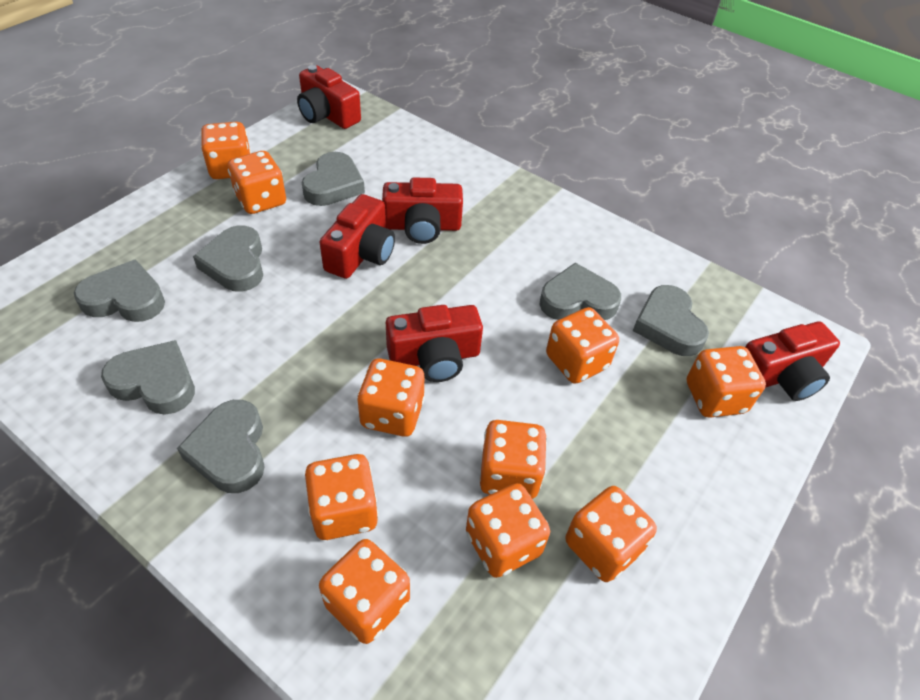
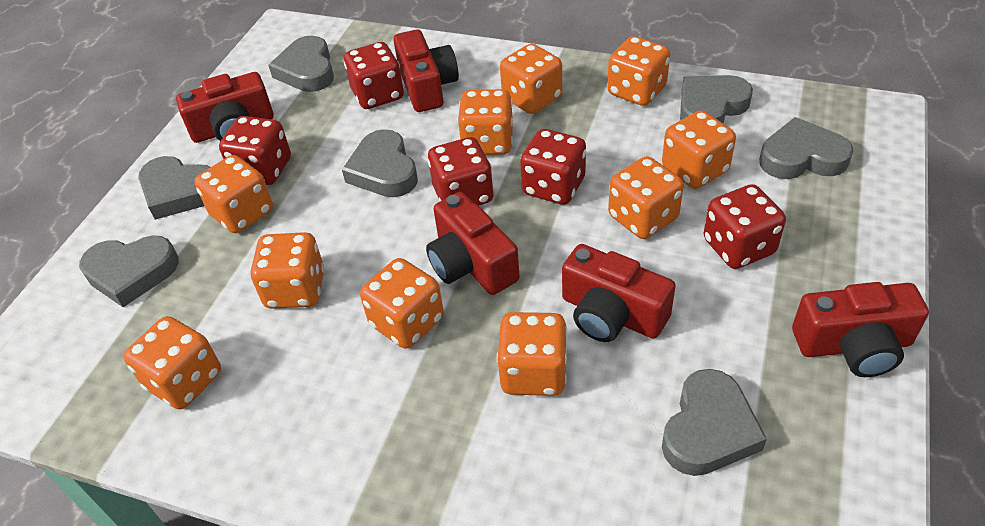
red dice: none = 0 -> [219,116,291,185] [344,42,404,109] [428,137,494,206] [520,129,586,205] [704,184,786,269] = 5

